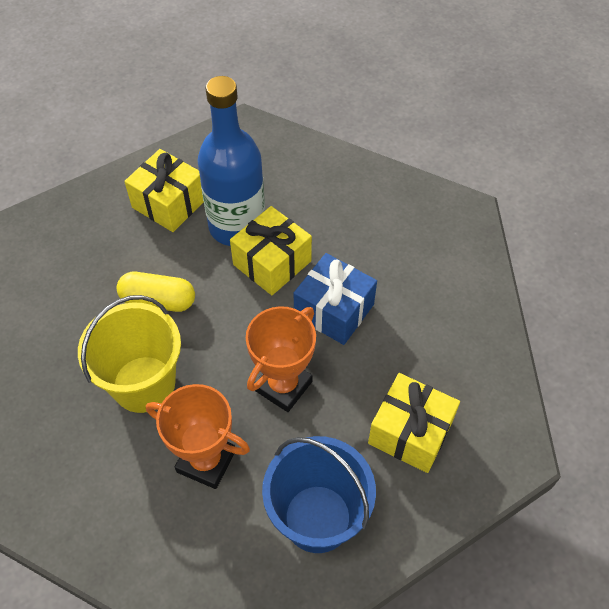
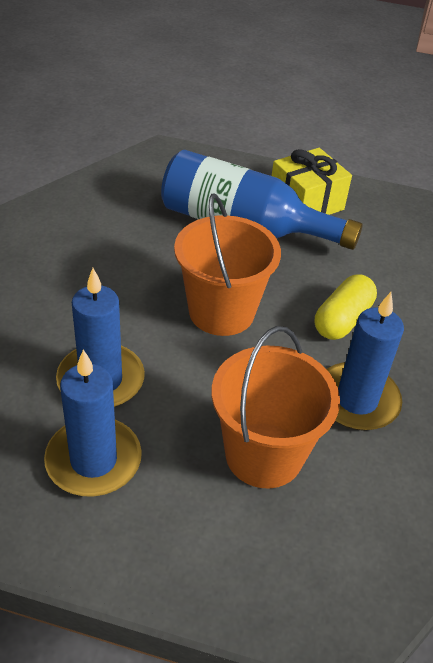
blue bucket: [262,436,376,553] = 1 -> none = 0
blue candle: none = 0 -> [44,349,142,496] [56,268,145,407] [327,292,404,431] = 3
blue gift: [294,253,377,345] = 1 -> none = 0
orange bucket: none = 0 -> [174,193,281,336] [212,326,340,488] = 2
orange trophy: [146,384,250,489] [246,306,316,412] = 2 -> none = 0
yellow bucket: [78,295,181,413] = 1 -> none = 0
yellow gift: [124,149,204,232] [230,206,312,295] [368,373,460,473] = 3 -> [272,148,352,215] = 1

